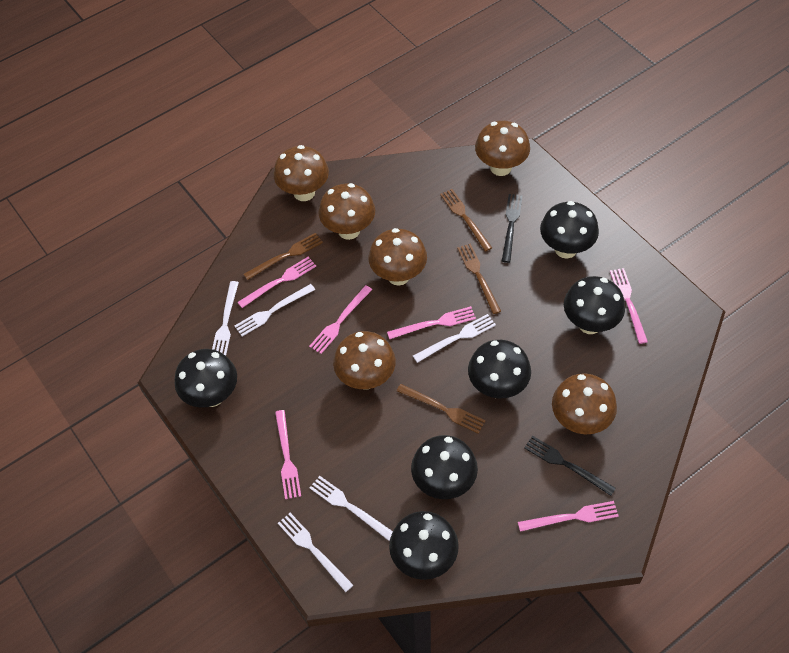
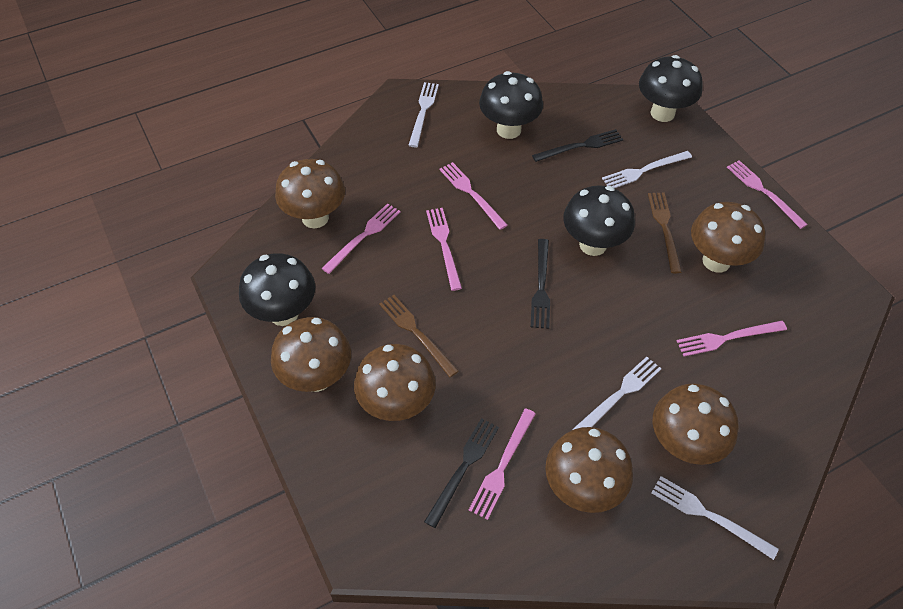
black fork: [502,194,522,263] [524,436,616,496] = 2 -> [424,418,499,528] [531,239,550,329] [532,129,623,162] = 3
black mushroom: [175,349,237,408] [389,511,459,580] [411,435,478,499] [468,340,531,398] [540,201,599,259] [564,276,625,334] = 6 -> [239,253,315,326] [479,71,543,139] [563,185,635,256] [639,55,703,122] = 4
brown fork: [243,233,323,280] [397,384,486,434] [440,189,492,251] [457,244,501,314] = 4 -> [379,295,459,377] [648,193,682,273] = 2
white fork: [212,281,239,356] [235,284,315,336] [278,513,353,592] [309,476,393,541] [413,314,496,363] = 5 -> [408,82,439,147] [572,357,662,430] [602,151,692,188] [651,476,779,560] = 4

